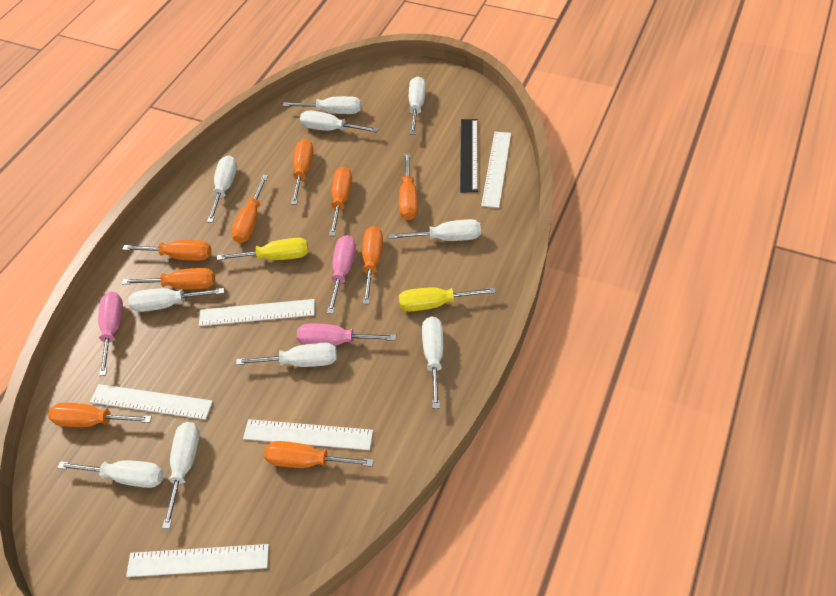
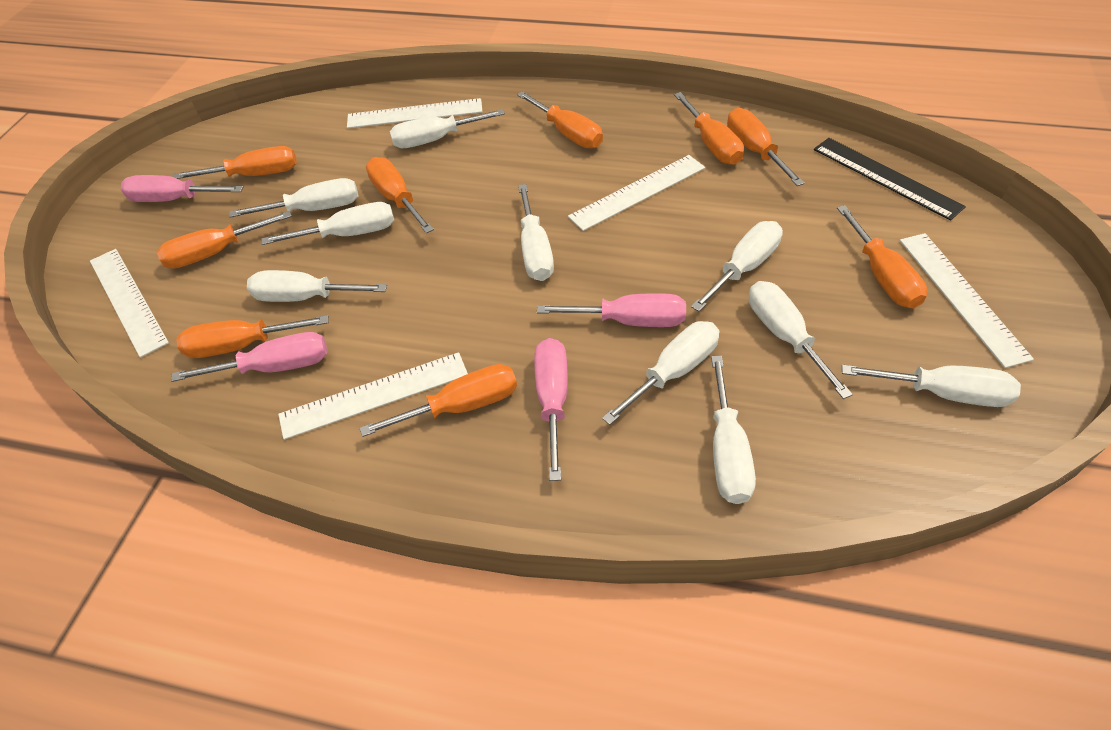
pink screwdriver: [98,292,123,376] [297,323,396,346] [327,235,356,314] = 3 -> [121,175,243,202] [171,332,328,382] [534,338,568,481] [537,293,686,327] = 4
yellow screwdriver: [217,238,309,260] [399,287,496,311] = 2 -> none = 0

